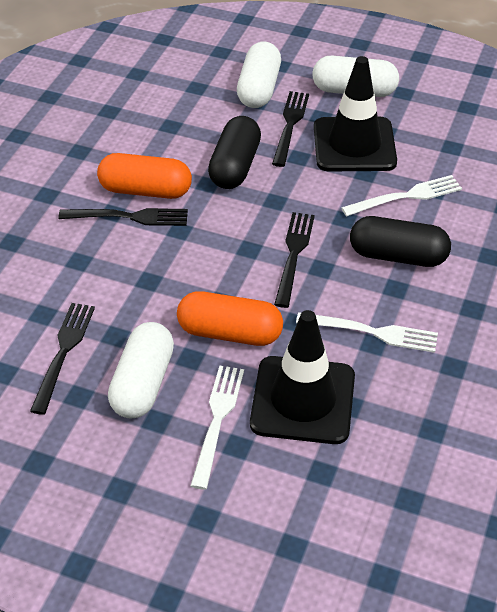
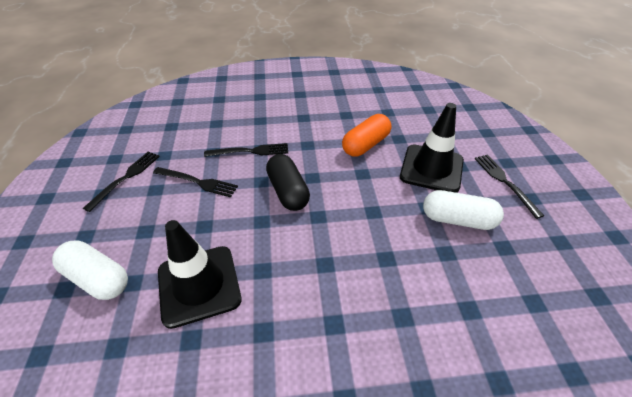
black capsule: [208,116,261,189] [350,216,451,267] = 2 -> [266,154,310,211] = 1
orange capsule: [97,153,192,199] [177,291,283,346] = 2 -> [342,114,391,157] = 1
white capsule: [108,322,174,419] [237,42,281,108] [312,56,399,97] = 3 -> [52,240,128,300] [423,190,504,230] = 2
white fork: [190,365,244,490] [296,312,438,353] [341,175,462,216] = 3 -> none = 0

